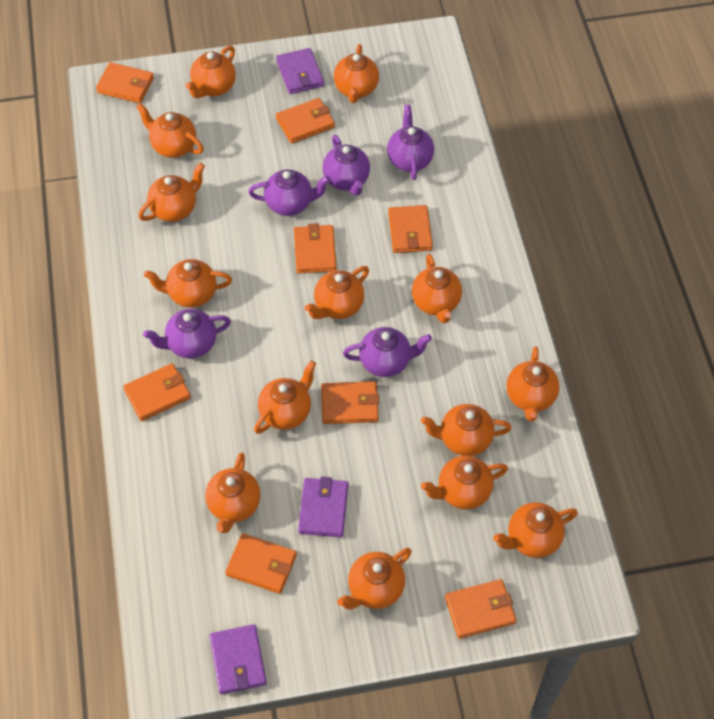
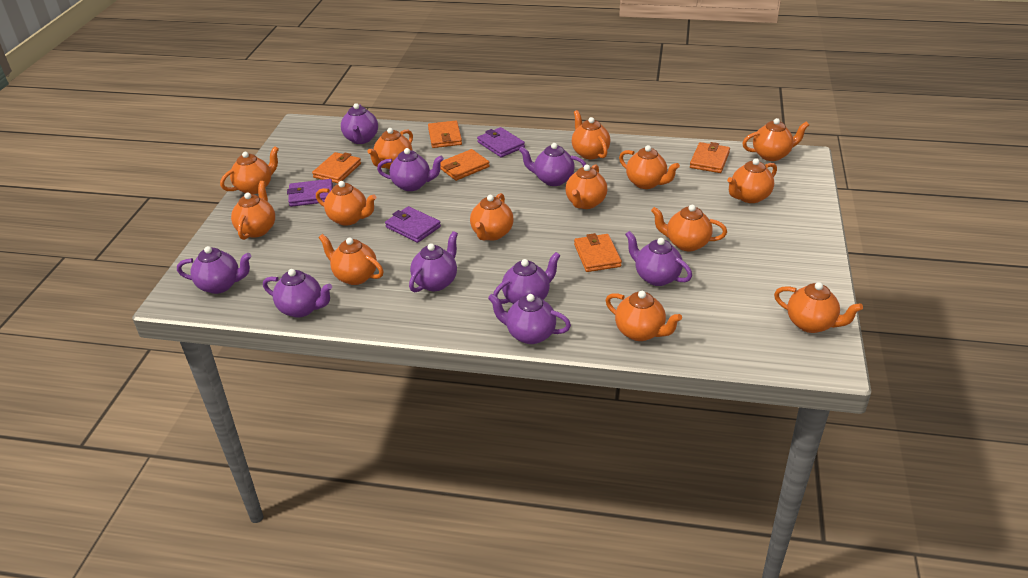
orange wallet: [96,62,154,103] [123,363,191,421] [225,533,297,594] [276,98,335,144] [294,223,337,274] [321,381,379,424] [388,205,433,253] [445,579,516,639] = 8 -> [312,152,361,183] [428,120,462,148] [440,149,490,181] [574,233,622,272] [690,142,730,173] = 5
purple teapot: [143,309,231,358] [248,170,330,216] [323,135,370,196] [343,327,432,377] [387,105,434,180] = 5 -> [177,246,251,294] [263,269,332,318] [341,103,378,144] [377,148,444,191] [409,231,458,292] [488,294,571,344] [493,252,561,304] [519,143,586,186] [625,231,692,286] = 9

